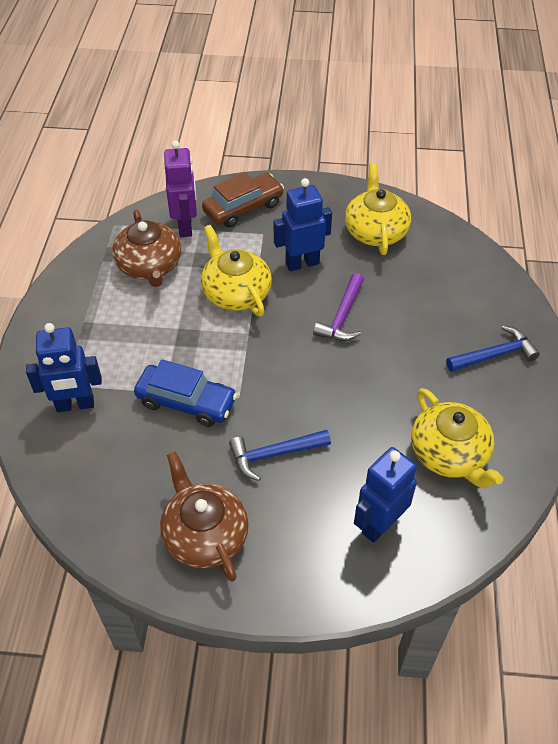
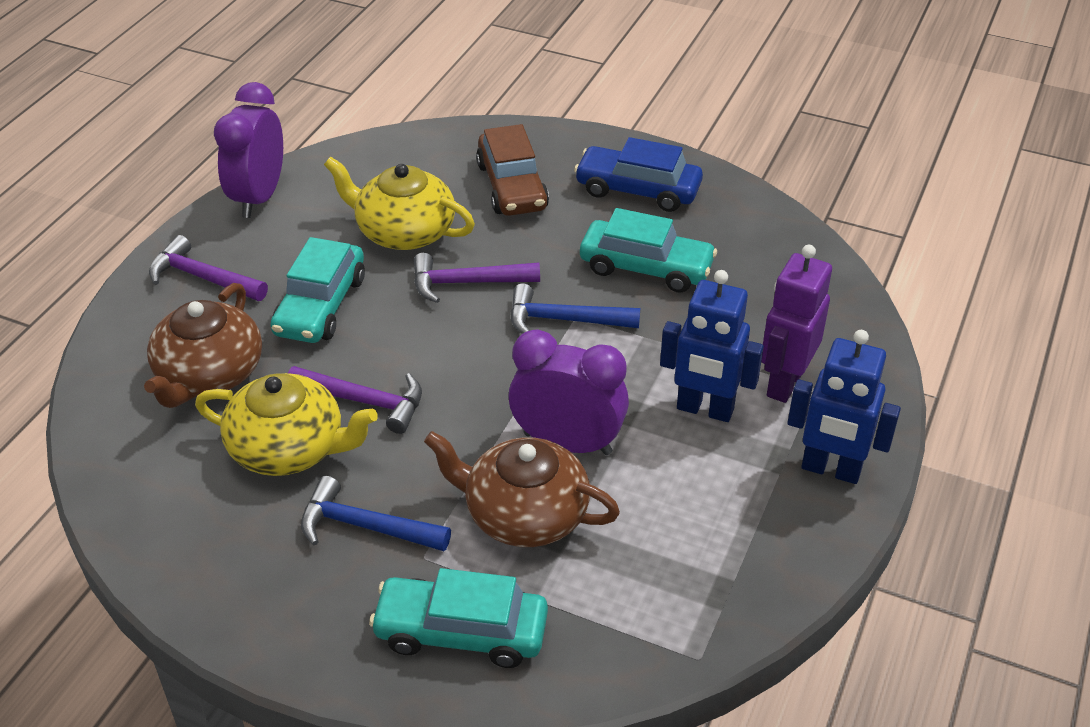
blue robot: [26,323,102,412] [274,178,332,271] [354,447,417,543] = 3 -> [660,270,764,422] [787,330,901,484] = 2
purple clock: none = 0 -> [214,82,283,218] [508,329,629,455] = 2
purple hammer: [313,273,364,341] = 1 -> [149,235,268,301] [288,366,422,434] [413,253,540,303] = 3
turquoise car: none = 0 -> [271,237,365,343] [369,568,548,668] [580,208,717,292] = 3
yellow teapot: [201,225,272,316] [345,163,411,255] [411,388,503,488] = 3 -> [195,373,378,476] [324,157,475,250] = 2

